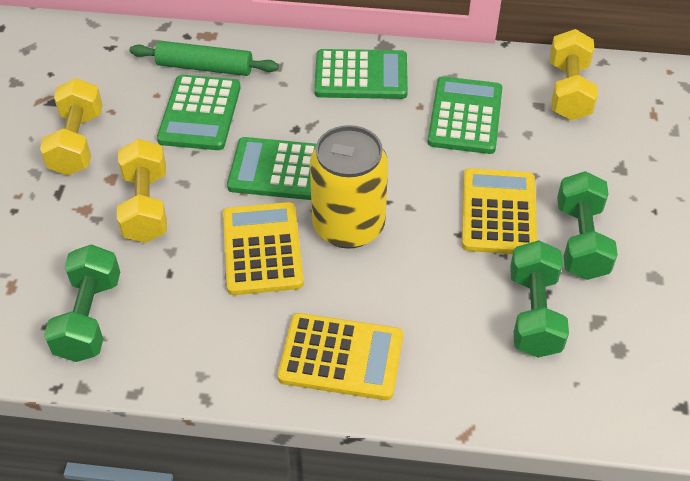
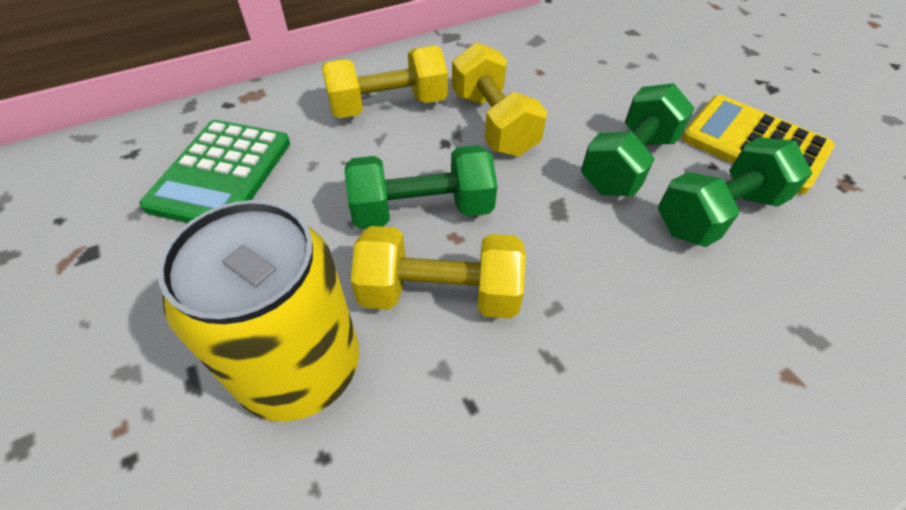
green calculator: [157,75,241,150] [227,137,316,200] [314,49,408,99] [428,77,502,154] = 4 -> [139,120,290,223] = 1
green rolling pin: [130,41,279,76] = 1 -> none = 0
yellow calculator: [223,202,304,295] [278,313,403,400] [462,168,537,254] = 3 -> [682,95,834,194] = 1

